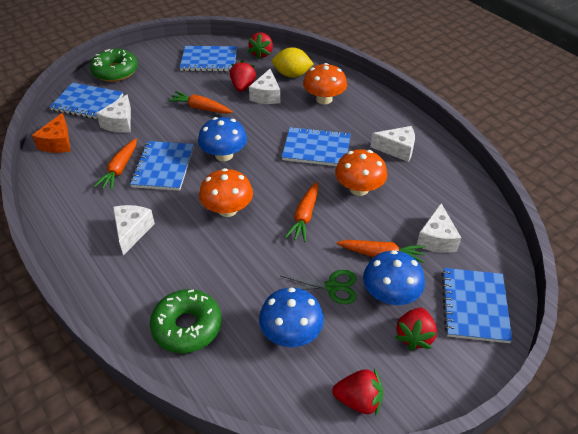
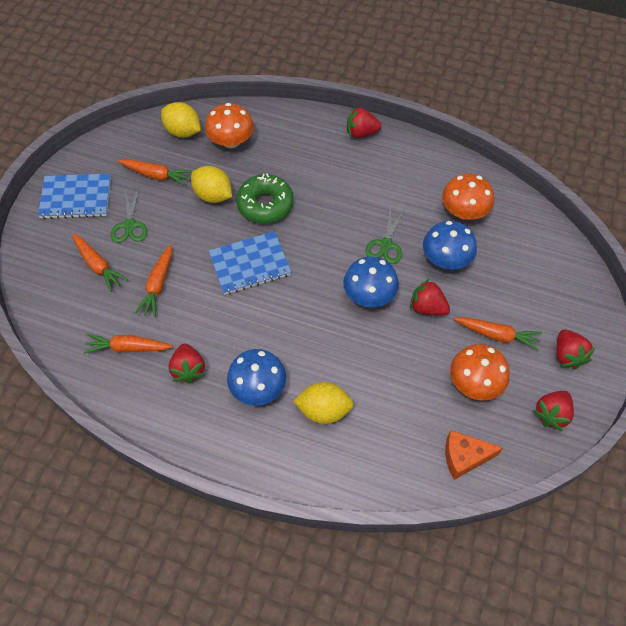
blue notebook: [50,83,123,119] [130,141,194,191] [179,46,237,72] [282,127,351,166] [442,268,513,343] = 5 -> [38,174,111,219] [209,231,291,295] = 2
green donut: [90,49,138,82] [150,289,222,353] = 2 -> [236,174,294,224] = 1
green scissors: [279,270,357,304] = 1 -> [111,188,147,243] [365,206,404,264] = 2
orange carrot: [93,138,137,191] [168,91,233,114] [285,182,319,242] [336,240,425,263] = 4 -> [72,234,128,292] [83,334,173,354] [118,159,193,186] [135,245,172,317] [454,317,542,351] = 5
red strawberry: [230,60,256,92] [248,32,273,59] [332,368,383,415] [395,308,437,351] = 4 -> [169,344,206,384] [347,106,381,138] [410,279,450,316] [533,391,574,431] [556,330,595,369] = 5
white cheese: [96,94,131,133] [113,205,155,255] [249,69,280,104] [370,126,415,162] [416,203,461,253] = 5 -> none = 0
yellow lemon: [272,47,314,78] = 1 -> [161,102,201,138] [191,166,232,203] [293,382,354,424] = 3

